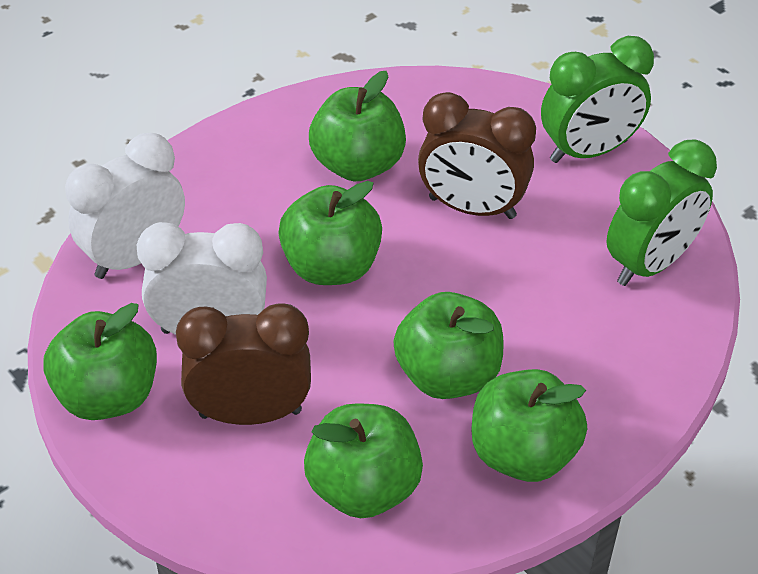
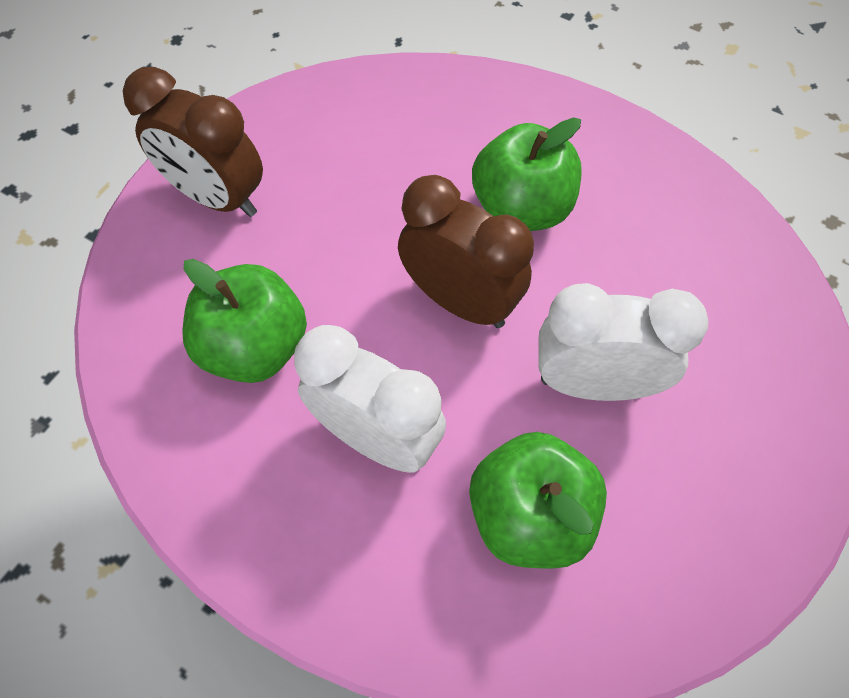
green apple: [43,303,157,420] [278,181,382,285] [304,403,423,518] [309,71,406,181] [394,292,503,399] [472,369,587,482] = 6 -> [182,259,307,383] [469,432,607,569] [472,117,582,231] = 3
green clock: [541,36,654,163] [607,139,717,286] = 2 -> none = 0

